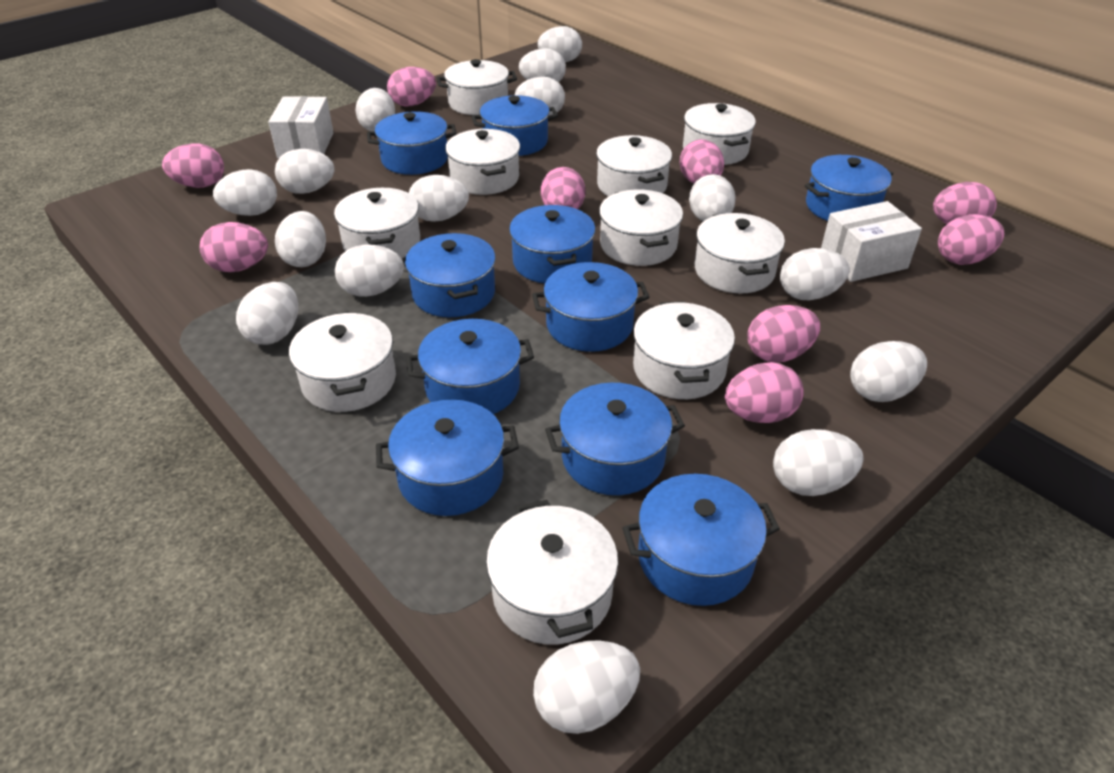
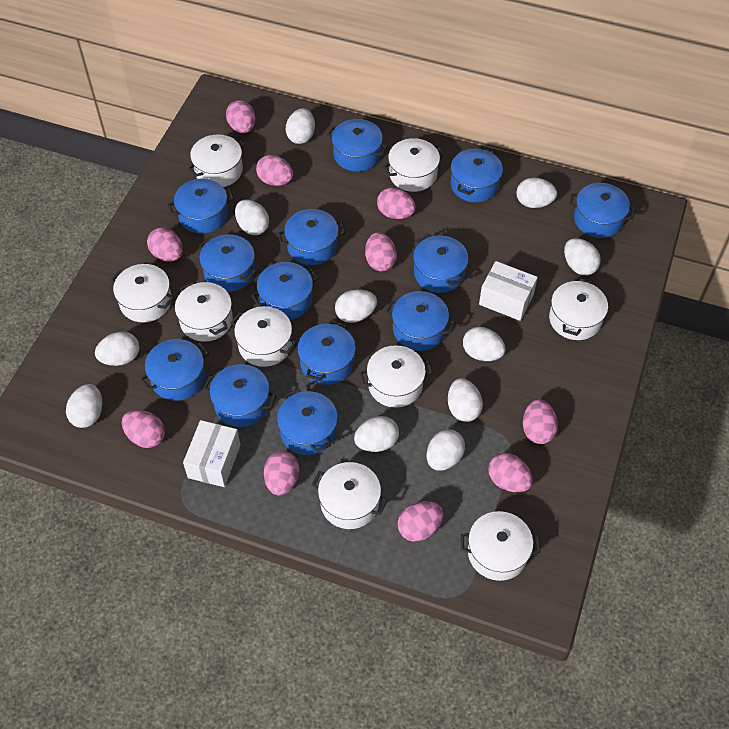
blue pot: [367,111,457,175] [376,400,519,516] [405,233,496,317] [406,319,534,414] [471,95,558,156] [509,205,595,284] [532,262,650,352] [545,383,685,495] [622,474,780,606] [805,155,893,221] = 10 -> [140,339,209,401] [168,179,234,234] [199,234,257,292] [203,364,276,427] [251,262,318,320] [277,389,338,455] [278,209,345,265] [297,321,356,385] [327,119,388,172] [385,291,456,351] [413,234,468,293] [450,148,503,202] [569,183,636,238] = 13
pink egg: [162,143,224,188] [200,222,268,272] [387,67,436,106] [541,167,585,209] [680,139,724,184] [725,362,804,423] [748,305,820,363] [933,182,997,224] [938,214,1004,265] = 9 -> [122,410,165,448] [147,228,183,261] [226,100,256,133] [256,155,293,186] [264,451,300,495] [365,232,397,271] [377,188,416,219] [398,501,443,542] [488,453,533,492] [523,399,558,444] = 10
white egg: [213,169,277,216] [236,282,298,345] [275,149,335,194] [275,211,326,267] [335,245,404,297] [355,88,395,131] [409,175,469,222] [515,77,565,116] [519,48,566,82] [533,640,640,734] [538,26,582,62] [689,174,736,221] [773,429,864,496] [780,248,850,300] [850,341,927,402] = 15 -> [66,384,102,428] [95,332,140,366] [235,200,269,235] [286,108,315,144] [335,289,377,323] [354,416,399,452] [427,430,465,471] [448,378,483,422] [463,327,506,361] [516,178,557,208] [564,238,601,275] = 11
white pot: [289,311,396,412] [334,188,420,258] [437,59,517,115] [445,129,520,195] [486,500,618,645] [596,135,672,197] [599,189,683,266] [633,301,735,399] [683,103,756,165] [695,213,785,293] = 10 -> [111,264,174,323] [175,281,233,342] [188,134,245,187] [231,306,297,367] [312,462,388,529] [359,345,433,408] [383,138,445,192] [461,511,540,581] [549,278,608,340] = 9

